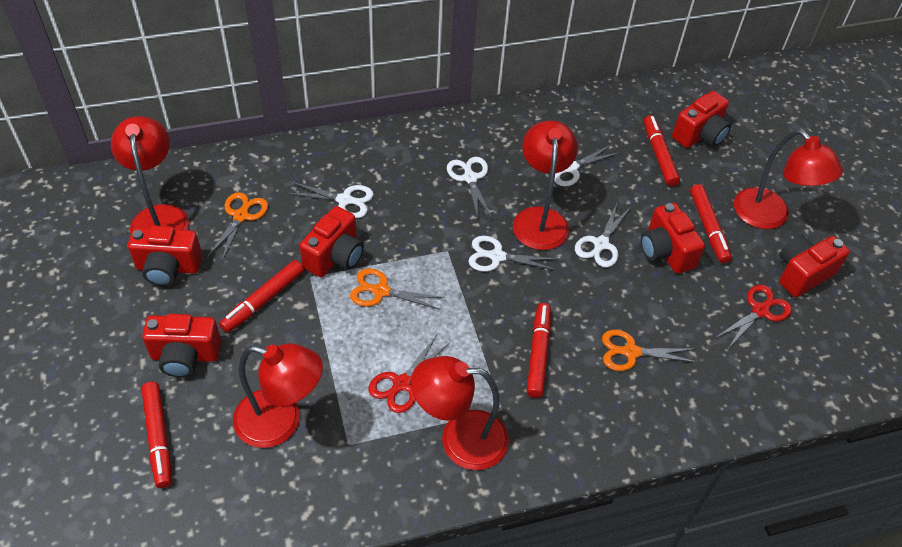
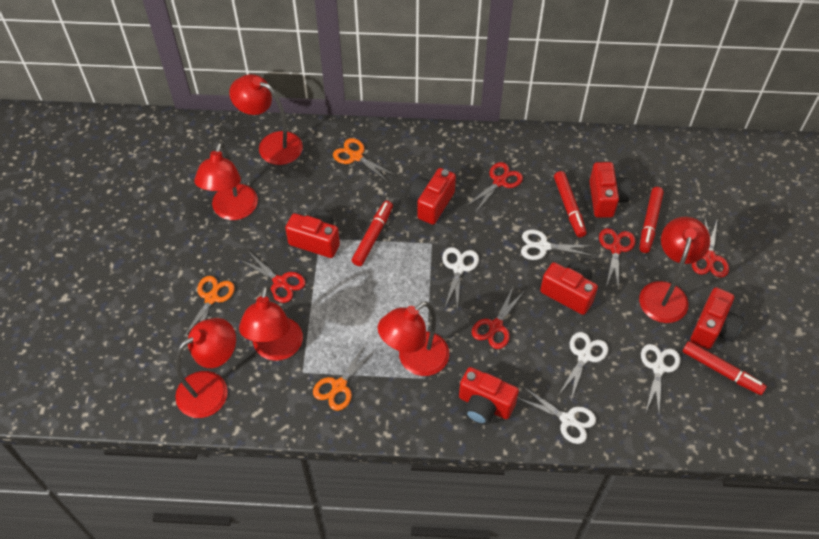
red lamp: [111,116,189,233] [233,343,323,448] [411,356,509,470] [513,120,578,250] [734,129,843,229] = 5 -> [175,318,236,418] [194,142,258,220] [229,74,303,165] [239,286,303,361] [378,301,449,376] [639,217,710,323] = 6
red marker: [141,382,171,488] [219,260,304,333] [526,303,551,398] [644,115,680,186] [690,184,732,263] = 5 -> [351,201,393,266] [554,171,587,237] [640,187,664,253] [682,341,767,395] = 4
red scissors: [369,335,450,413] [717,285,792,347] = 2 -> [239,251,306,303] [466,162,523,213] [472,285,524,349] [599,228,635,291] [692,218,729,278] = 5

